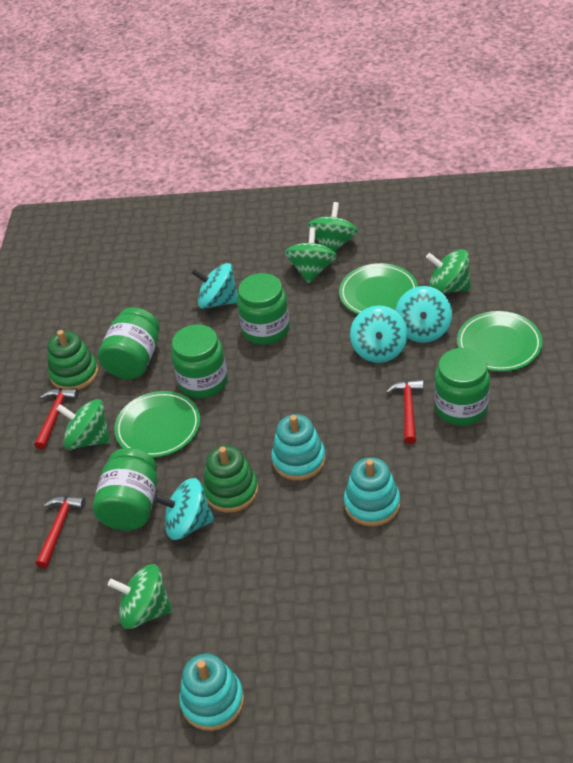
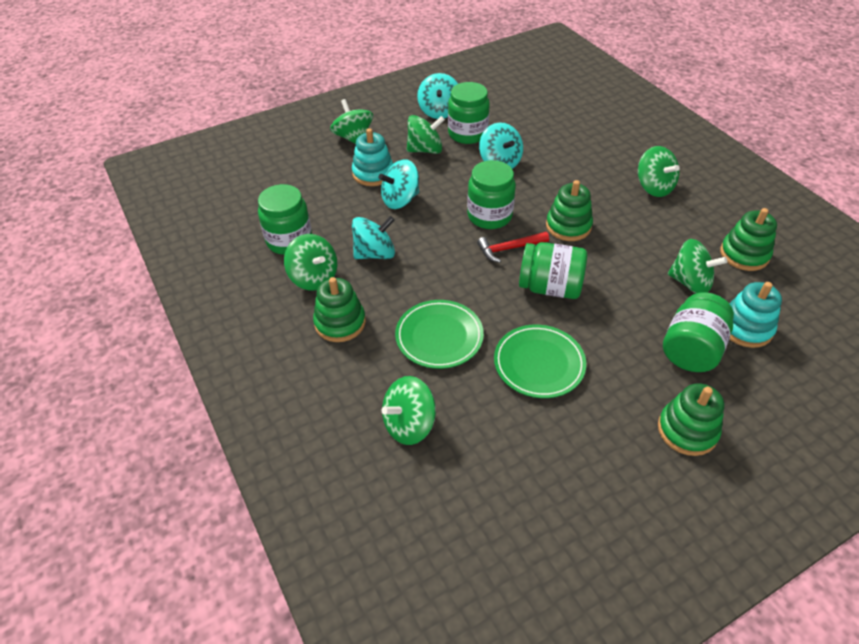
green plate: [114,391,200,458] [339,263,418,314] [457,311,543,371] = 3 -> [395,300,484,369] [494,324,586,398] = 2
green spinning top: [56,399,111,450] [108,564,172,629] [284,227,337,283] [307,202,358,252] [426,249,471,294] = 5 -> [284,234,337,291] [330,99,373,144] [382,376,436,445] [407,115,445,154] [638,146,680,197] [668,239,727,294] = 6
green stacking toy: [48,330,98,390] [203,445,258,513] = 2 -> [313,277,366,342] [546,180,593,241] [658,383,724,456] [720,208,777,271] = 4
red hammer: [35,388,79,450] [36,496,85,568] [386,379,424,444] = 3 -> [477,232,549,263] = 1
turquoise stacking toy: [179,654,244,731] [271,414,326,481] [344,457,400,527] = 3 -> [352,128,393,186] [729,282,782,348] = 2

